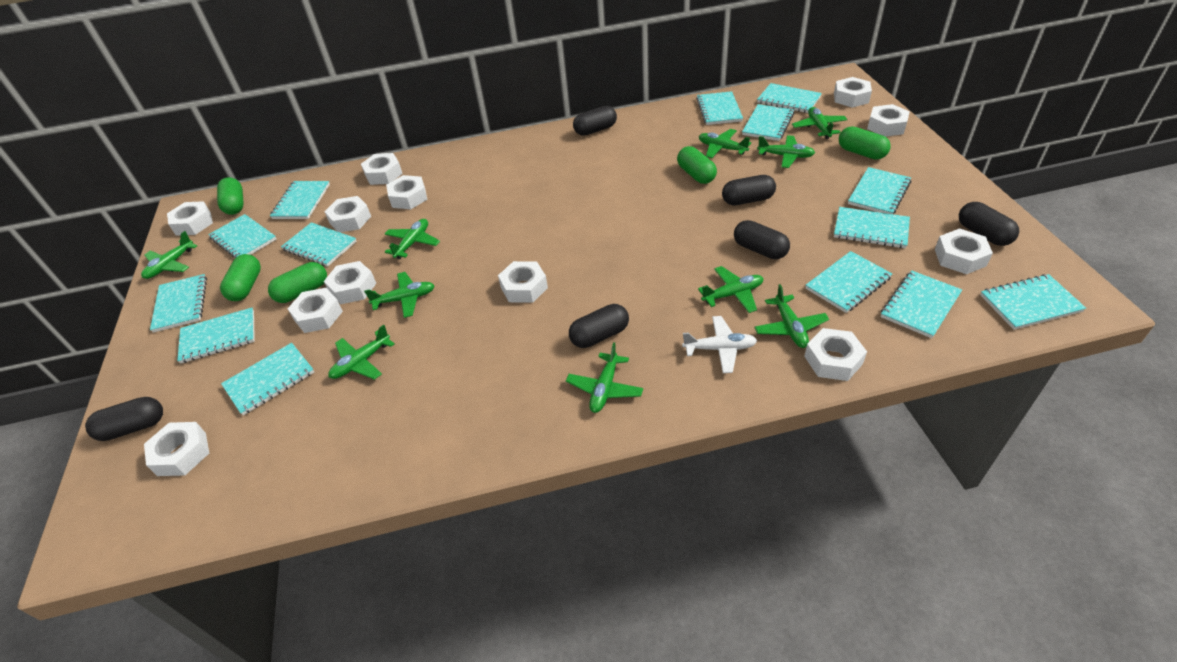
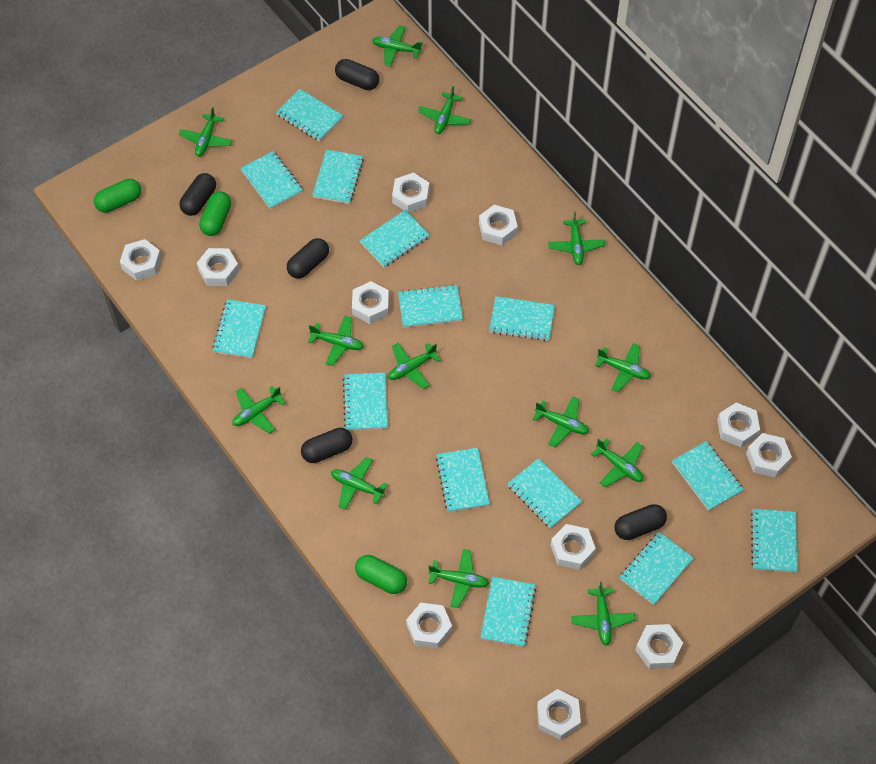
black capsule: [85,397,163,441] [569,304,629,348] [573,106,617,136] [722,175,776,205] [734,220,790,259] [959,202,1019,246] = 6 -> [179,173,216,216] [287,238,329,279] [301,428,352,463] [335,59,379,90] [615,504,667,540] = 5
green capsule: [217,177,243,215] [220,254,261,301] [268,262,327,303] [677,146,717,184] [839,126,891,159] = 5 -> [94,179,141,213] [199,191,231,236] [355,555,407,594] = 3
green plane: [141,231,197,279] [328,325,394,380] [364,272,435,318] [385,219,440,259] [566,342,643,413] [698,266,763,313] [699,129,751,158] [754,284,829,348] [757,135,815,168] [792,107,848,139] = 10 -> [179,107,232,157] [232,386,286,434] [308,316,364,366] [331,457,388,510] [372,25,423,67] [388,343,441,389] [418,86,471,134] [428,549,489,608] [533,397,589,447] [548,212,605,265] [571,581,635,646] [591,438,644,487] [595,343,651,392] = 13
white nut: [144,422,209,476] [167,201,213,236] [288,288,343,333] [324,196,371,232] [324,261,376,304] [361,153,403,185] [386,175,428,209] [498,261,548,303] [804,328,867,381] [834,77,872,108] [867,104,910,137] [935,228,993,274] = 12 -> [120,239,162,281] [197,248,239,286] [352,281,389,324] [392,173,429,213] [406,603,452,649] [479,205,518,245] [537,689,581,740] [551,524,596,570] [635,624,683,669] [717,402,760,447] [746,433,792,477] = 11
white plane: [682,316,757,373] = 1 -> none = 0

